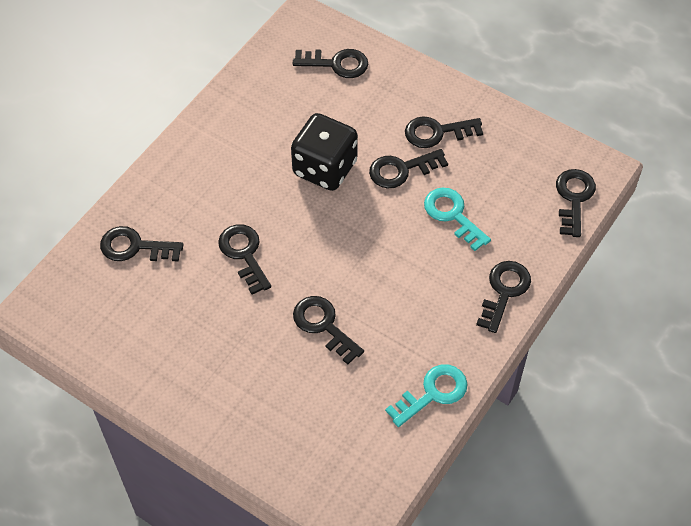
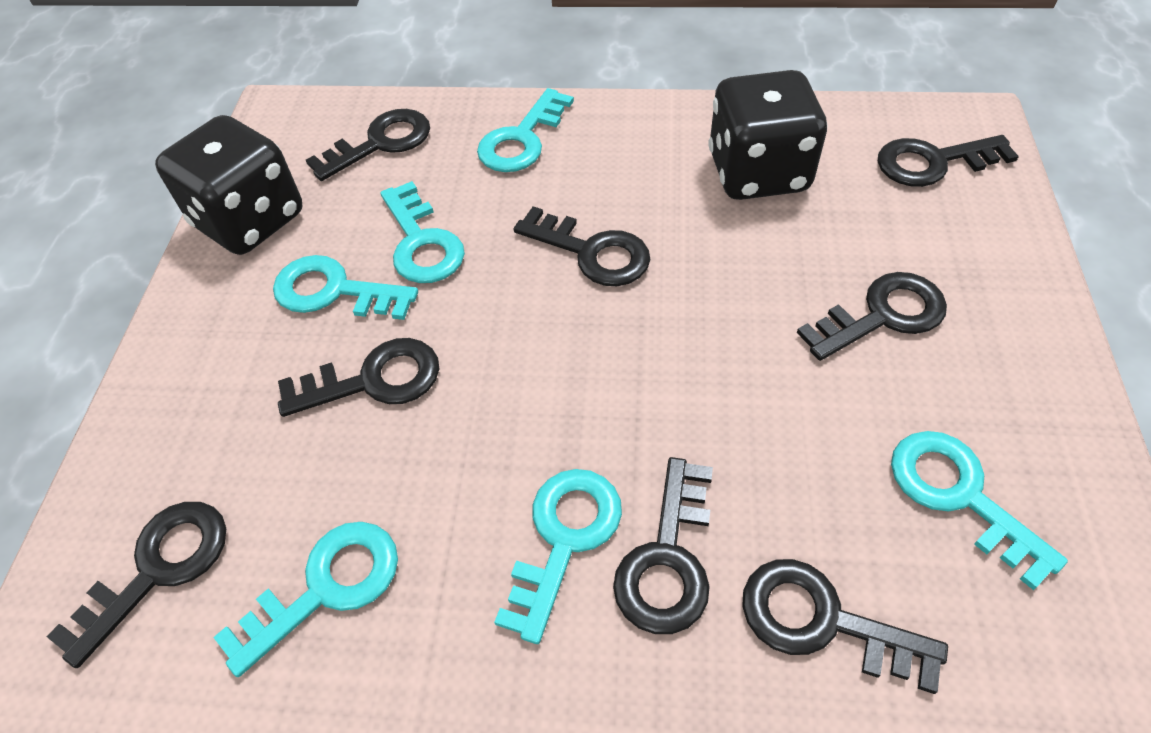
black dice: [291,113,358,191] = 1 -> [155,115,303,255] [709,70,827,200] = 2
turquoise key: [385,364,467,427] [424,188,491,251] = 2 -> [213,522,398,677] [273,255,418,320] [380,181,465,283] [477,88,574,172] [494,469,622,644] [891,431,1068,590] = 6

